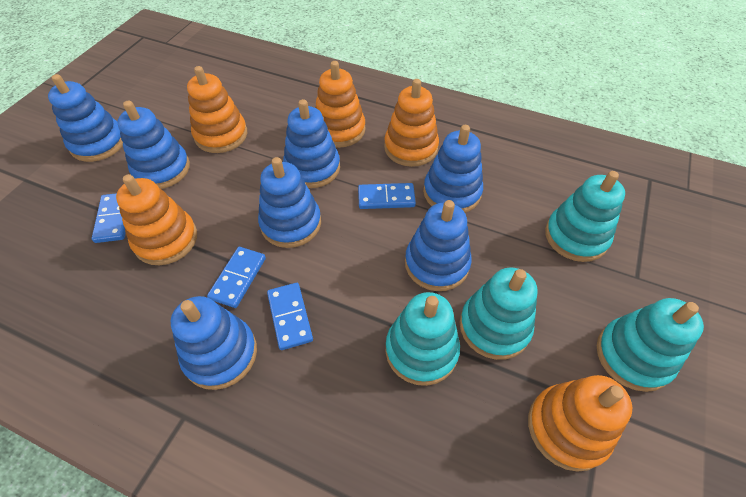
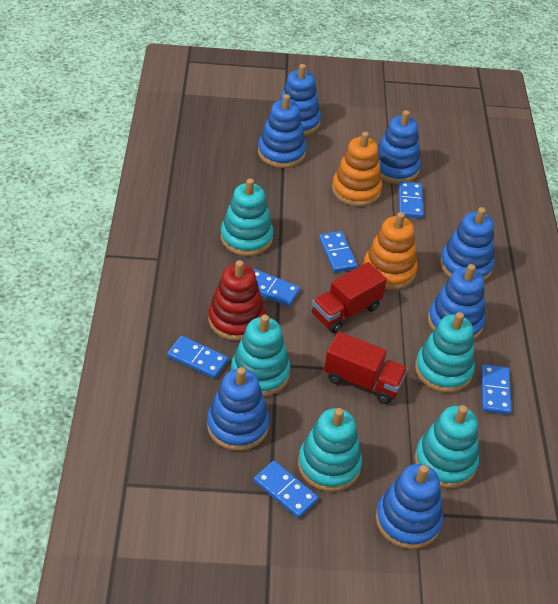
blue domino: [92,193,126,243] [207,247,266,308] [267,283,313,350] [358,183,416,209] = 4 -> [167,336,229,379] [254,269,300,307] [254,461,319,518] [319,231,358,272] [398,181,424,218] [481,364,512,415] = 6
orange stacking toy: [116,174,197,265] [187,66,247,153] [315,61,366,148] [384,79,439,167] [528,375,632,472] = 5 -> [332,132,382,206] [363,212,417,290] = 2
red stacking toy: none = 0 -> [208,260,265,341] = 1
red truck: none = 0 -> [312,262,387,333] [324,332,408,404] = 2
turquoise stacking toy: [385,292,460,386] [460,267,538,360] [545,171,625,262] [597,298,704,392] = 4 -> [220,178,273,256] [231,315,290,397] [298,408,362,492] [414,405,479,488] [415,312,475,393] = 5

